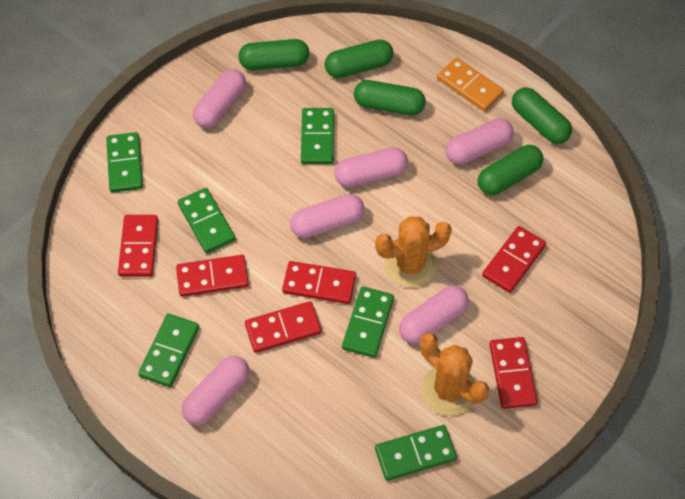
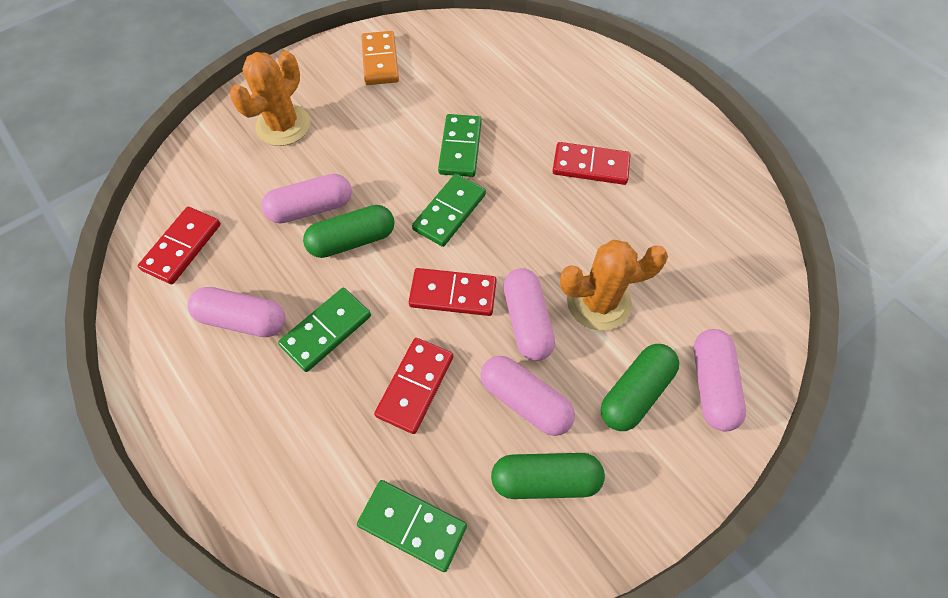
green capsule: [238,39,309,70] [325,39,393,78] [354,80,426,116] [478,145,544,195] [512,87,572,144] = 5 -> [303,205,395,258] [491,453,605,499] [601,344,679,431] = 3
green domino: [106,132,143,193] [138,314,199,387] [178,188,235,254] [301,108,334,164] [342,286,394,358] [375,425,457,481] = 6 -> [278,288,371,372] [357,480,467,572] [412,174,486,247] [438,114,482,177] = 4
pink capsule: [182,356,249,425] [193,69,246,128] [290,194,364,238] [335,147,408,187] [399,286,469,344] [446,118,514,165] = 6 -> [187,287,285,337] [261,174,352,223] [481,356,575,436] [503,268,555,361] [694,329,746,431] = 5
red domino: [118,215,158,277] [176,255,249,297] [245,301,322,353] [282,261,356,304] [482,226,546,293] [489,337,538,409] = 6 -> [138,207,221,284] [374,338,453,434] [409,268,497,316] [552,142,630,185] = 4

